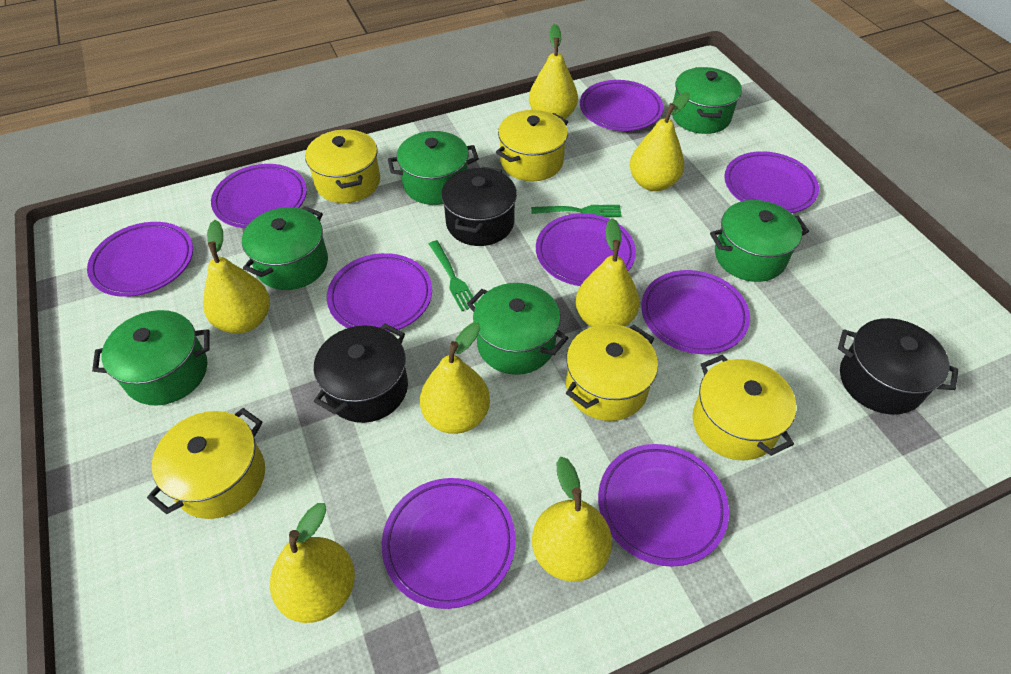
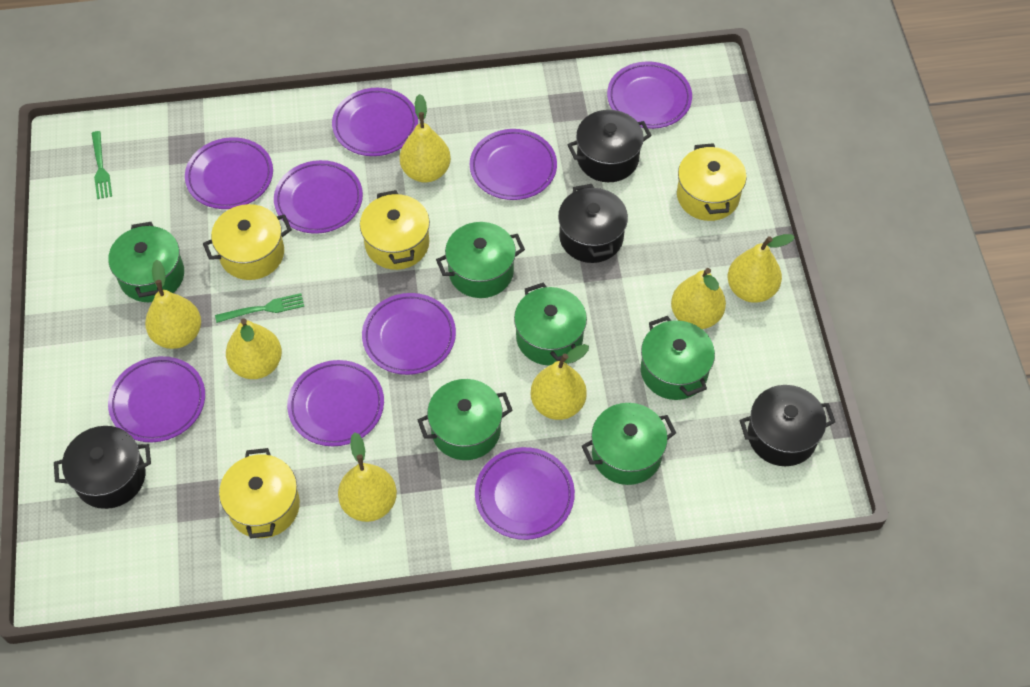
black pot: [314,323,408,423] [441,166,517,246] [838,318,959,415] = 3 -> [54,426,151,509] [558,184,628,263] [568,110,652,182] [739,385,835,466] = 4
yellow pot: [147,408,265,519] [305,129,380,203] [496,110,568,181] [566,324,658,421] [693,355,796,460] = 5 -> [203,204,292,280] [219,448,300,539] [360,190,430,270] [677,143,747,221] = 4

